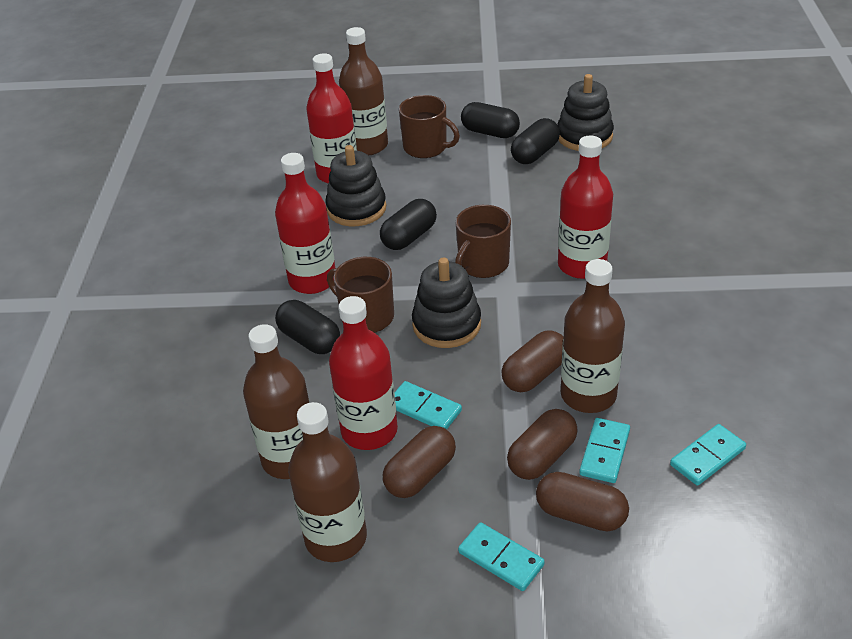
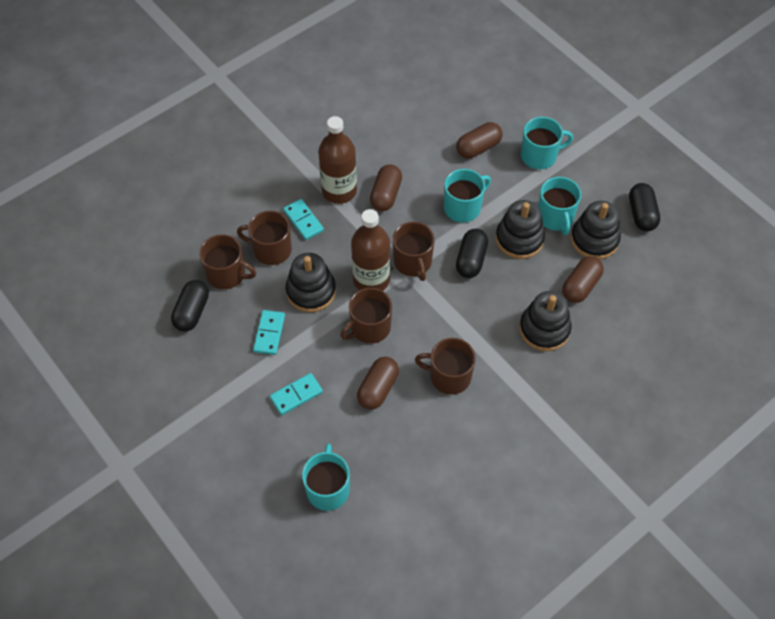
black capsule: [275,300,340,354] [380,199,437,250] [461,102,520,138] [511,118,560,164] = 4 -> [171,280,209,332] [456,229,488,278] [629,183,660,231] = 3
black stacking toy: [326,145,386,226] [412,257,481,348] [557,74,614,151] = 3 -> [286,253,336,312] [496,200,545,259] [519,291,572,351] [571,201,621,259] = 4
brown bottle: [243,324,310,479] [288,402,367,562] [339,27,388,156] [561,259,625,413] = 4 -> [318,116,357,204] [351,209,390,291] = 2
brown mug: [327,257,394,333] [399,95,460,158] [455,205,511,278] = 3 -> [199,234,256,289] [237,211,292,265] [341,288,392,344] [393,222,435,281] [415,338,476,395] = 5
red bottle: [275,153,335,294] [306,53,357,183] [329,296,398,450] [558,135,613,279] = 4 -> none = 0
turquoise domino: [394,381,462,430] [458,522,545,591] [579,418,630,483] [670,424,746,486] = 4 -> [253,310,285,355] [270,373,323,415] [283,199,324,240] = 3
turquoise mug: none = 0 -> [302,443,350,511] [444,169,491,223] [521,117,573,169] [538,177,581,235] = 4

